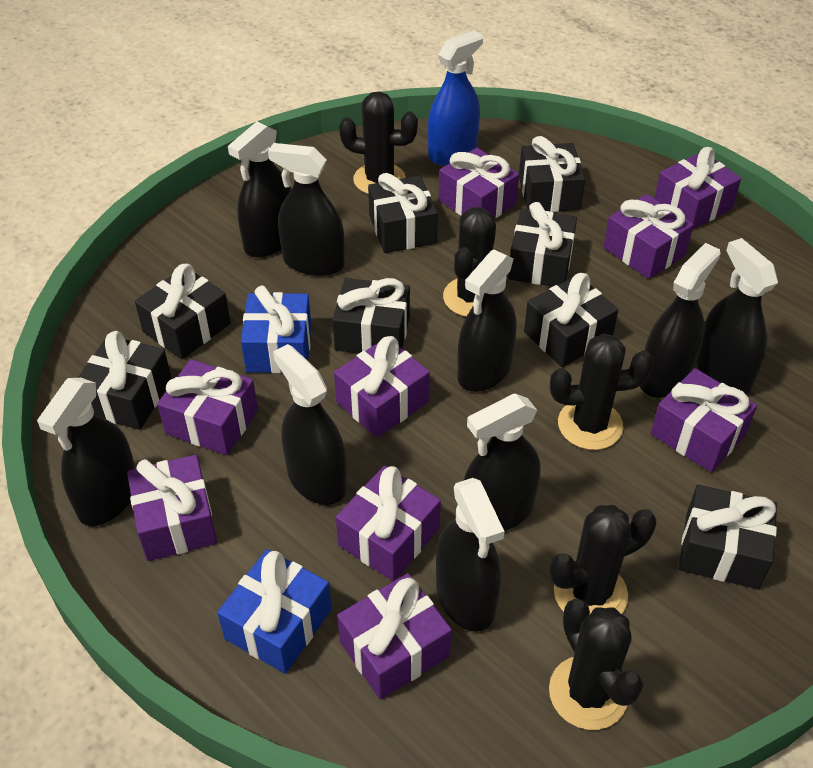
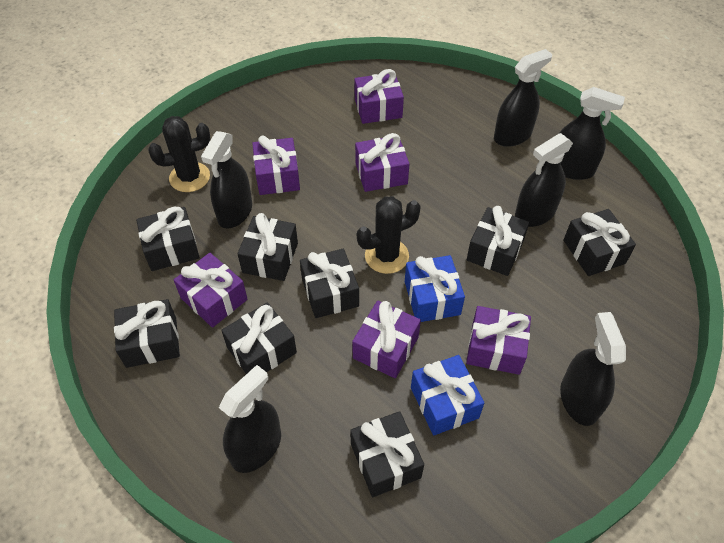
black cactus: [339,92,418,194] [443,207,496,317] [549,599,643,730] [550,334,654,450] [550,505,656,615] = 5 -> [148,116,210,192] [357,196,421,274] = 2
black spray bottle: [37,378,136,526] [228,122,291,258] [268,143,345,276] [273,344,347,505] [436,478,504,632] [457,249,516,392] [464,393,540,531] [640,243,721,398] [696,238,778,394] = 9 -> [201,131,252,229] [219,365,281,473] [494,49,552,147] [515,133,573,227] [559,87,625,180] [560,312,626,426] = 6
blue spray bottle: [428,30,483,166] = 1 -> none = 0
purple gift: [127,455,217,561] [157,359,258,455] [334,336,430,438] [336,466,441,581] [337,573,452,700] [439,148,519,219] [603,194,694,279] [651,368,757,472] [654,147,741,230] = 9 -> [174,253,247,328] [252,135,300,195] [352,301,421,378] [354,69,404,124] [355,133,409,192] [466,306,531,375] = 6

